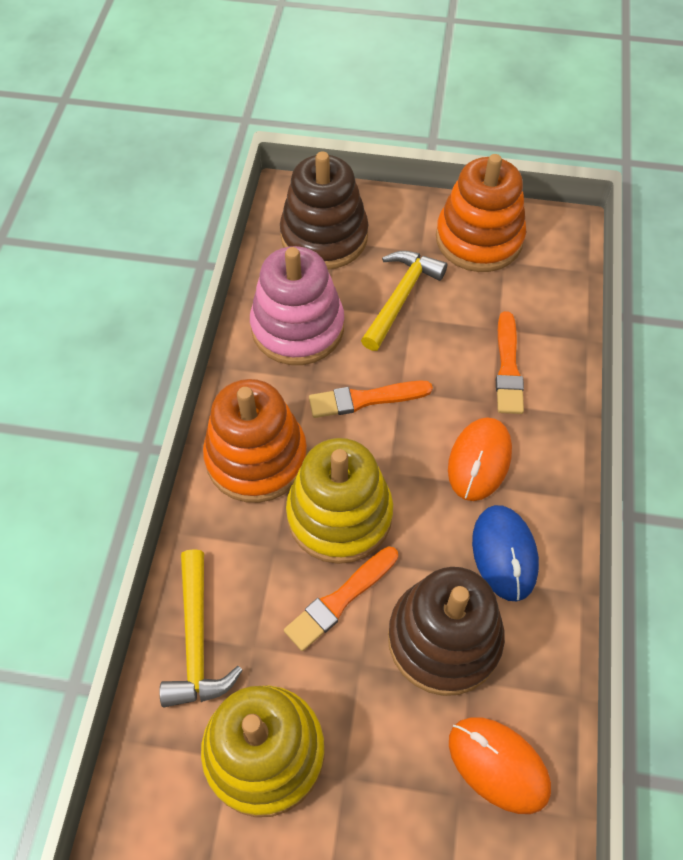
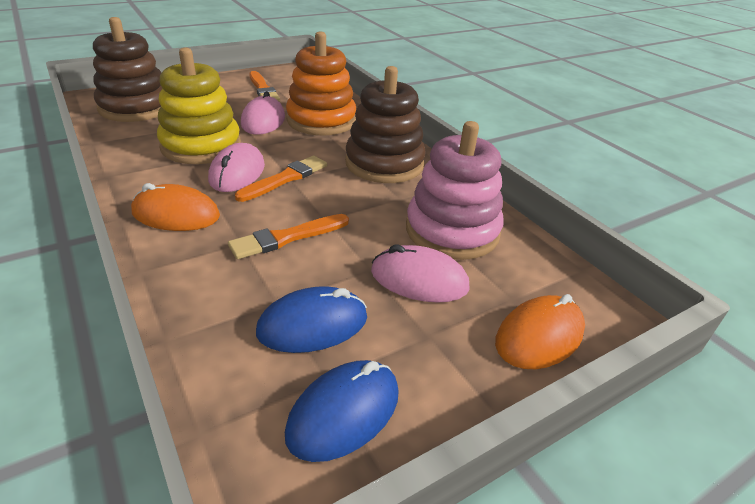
blue mouse: [472,505,539,601] = 1 -> [256,286,367,353] [285,360,399,462] = 2
orange stacking toy: [203,379,307,503] [436,154,526,272] = 2 -> [286,31,356,135] = 1
pink mouse: none = 0 -> [208,143,265,192] [241,91,285,135] [371,245,470,303] = 3
yellow hammer: [159,549,243,707] [361,251,447,351] = 2 -> none = 0
yellow stacking toy: [201,685,325,817] [286,438,393,564] = 2 -> [157,48,241,164] = 1

